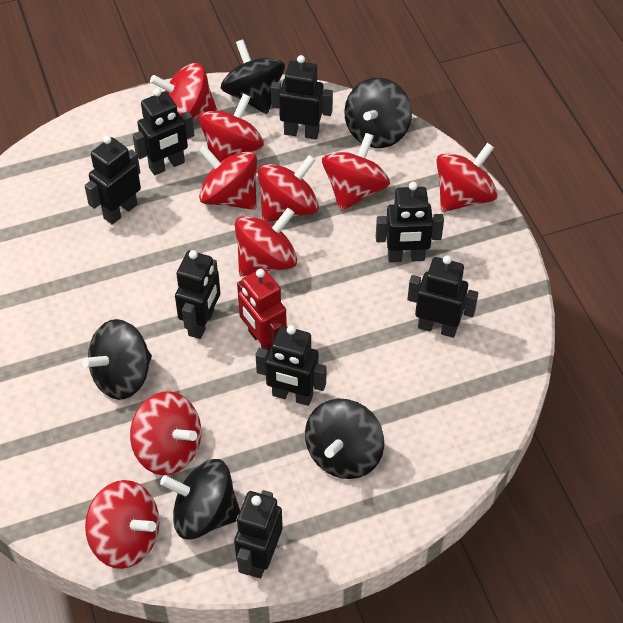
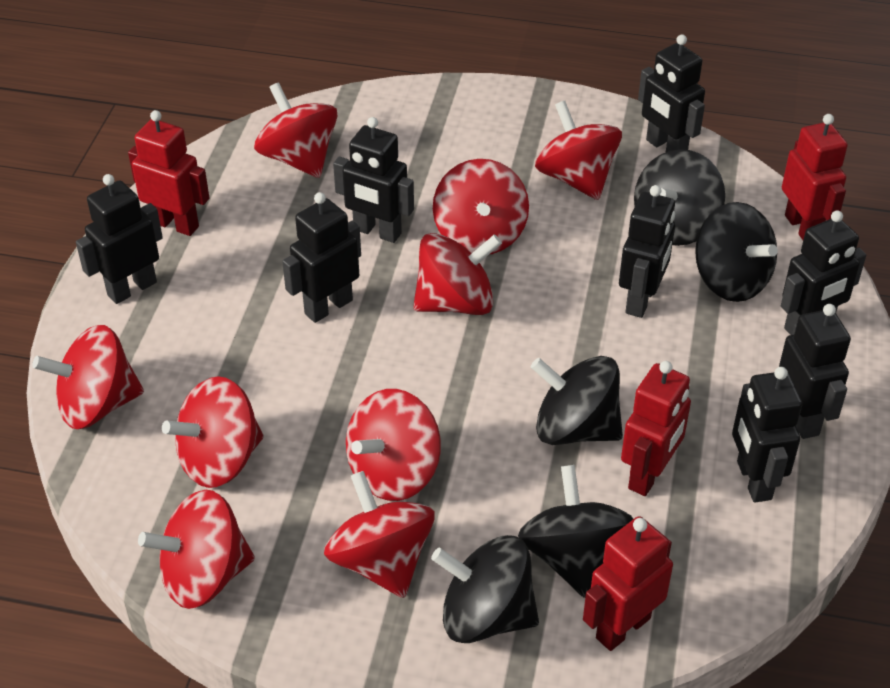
red robot: [237,268,287,354] = 1 -> [128,110,209,236] [583,516,673,651] [621,361,691,496] [782,114,848,240] = 4

